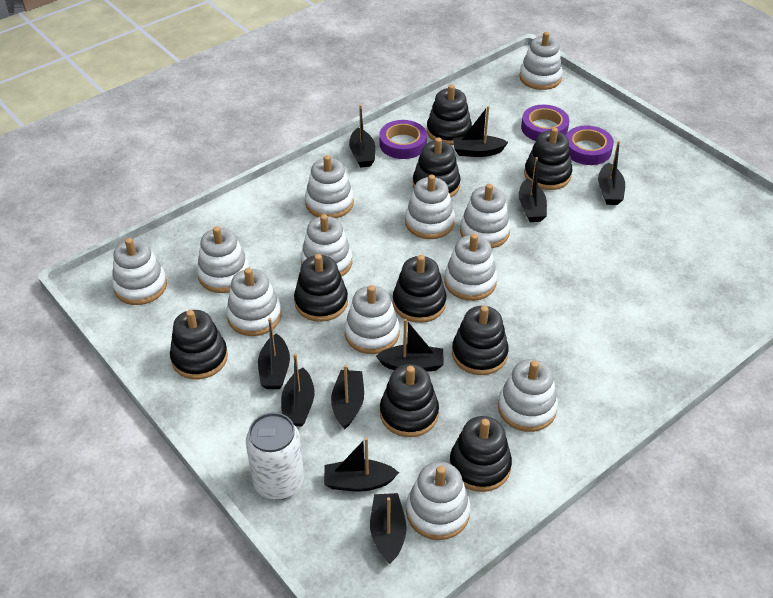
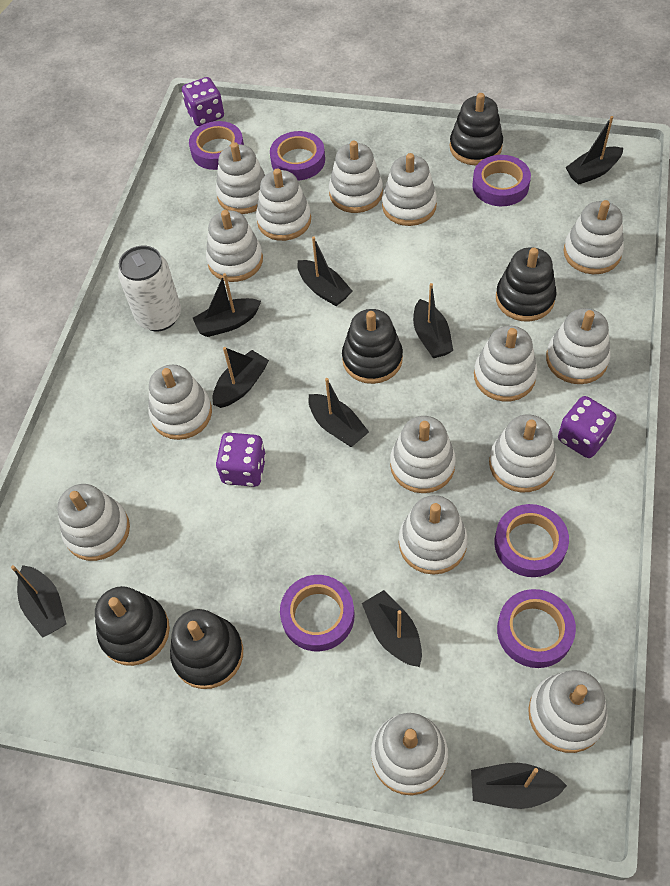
black boat: [258,318,290,389] [281,353,314,426] [324,437,399,491] [331,365,364,429] [349,105,375,168] [370,493,407,564] [376,319,444,372] [453,106,508,157] [519,157,547,222] [598,141,625,205] = 10 -> [11,565,66,638] [193,273,261,337] [213,347,269,408] [297,236,352,306] [308,378,369,447] [362,590,422,667] [413,283,453,358] [471,763,567,809] [565,116,623,185] = 9
black stacking toy: [170,310,228,379] [294,254,348,322] [380,364,439,437] [393,255,446,323] [413,138,461,197] [427,85,472,145] [450,416,512,492] [452,306,509,375] [524,127,573,190] = 9 -> [95,586,170,666] [170,609,243,689] [342,309,403,384] [450,93,503,166] [496,247,557,321] = 5
purple dice: none = 0 -> [182,77,224,126] [216,433,266,487] [558,396,617,458] = 3
purple tape: [379,120,427,159] [521,105,569,141] [566,125,614,165] = 3 -> [189,121,244,170] [270,131,325,180] [280,575,354,651] [472,155,531,206] [494,504,569,577] [497,589,576,668] = 6
white stacking toy: [112,238,167,305] [197,226,250,293] [226,268,282,336] [301,214,352,277] [305,155,354,218] [344,285,400,354] [405,175,455,239] [406,462,471,540] [444,234,497,301] [460,184,511,248] [498,359,558,432] [519,32,563,90] = 12 -> [57,484,130,561] [148,365,212,440] [206,210,263,282] [216,142,265,214] [256,168,311,241] [329,141,383,213] [371,713,448,795] [382,153,437,226] [390,416,456,493] [399,495,468,575] [474,326,537,402] [489,414,557,493] [528,670,608,753] [546,308,610,384] [564,200,624,274] = 15

